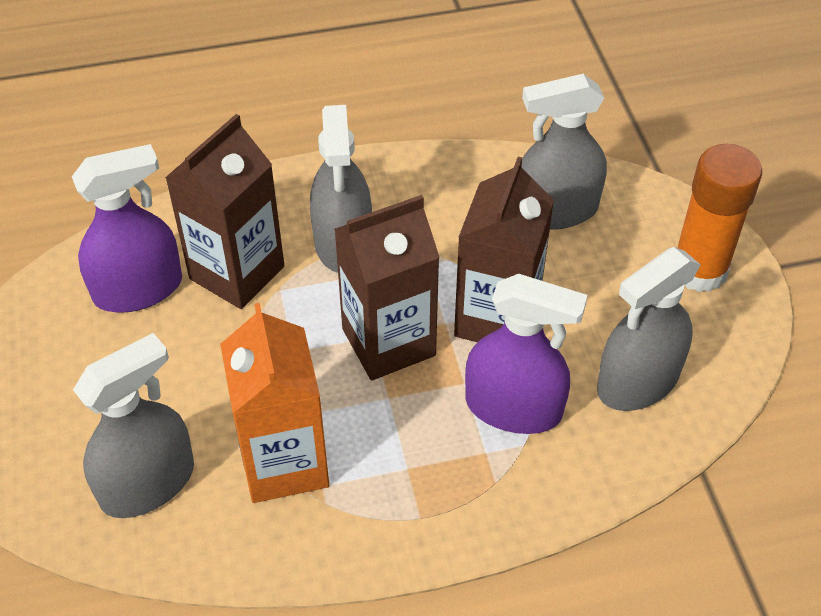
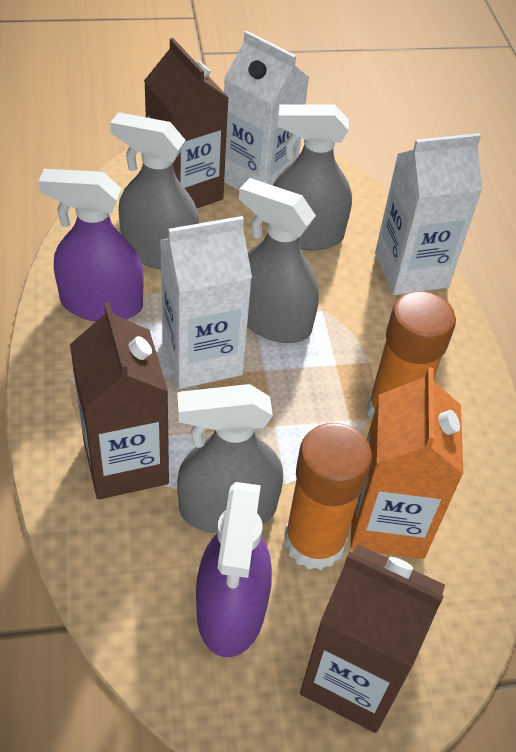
orange glue stick: [677,144,762,292] = 1 -> [284,423,372,570] [367,291,456,419] = 2
white carton: none = 0 -> [160,216,252,389] [224,31,309,191] [375,133,482,295] = 3

